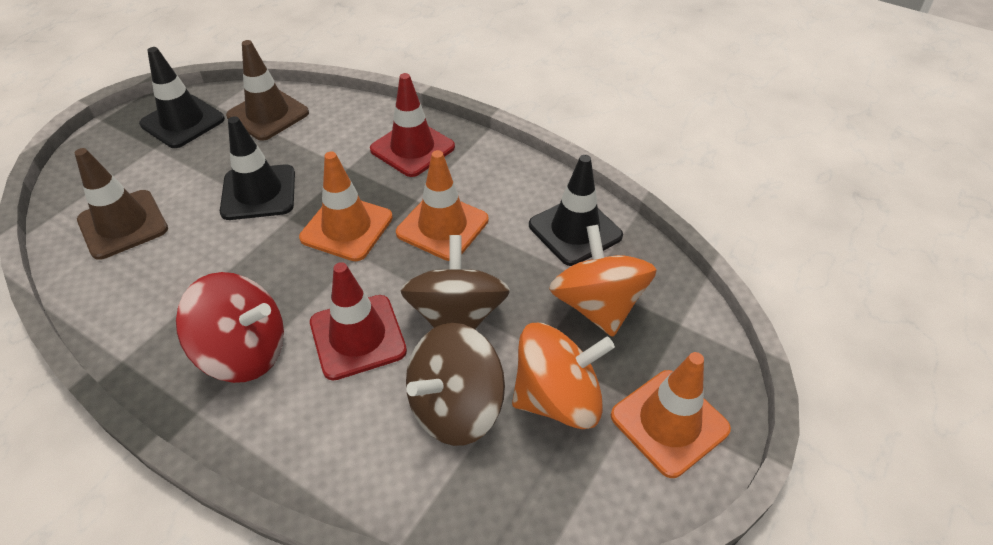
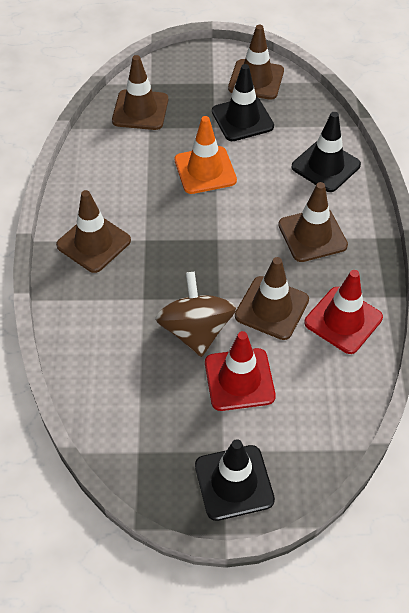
brown spinning top: [400,235,510,329] [406,323,505,446] = 2 -> [155,272,236,357] = 1
brown traffic cone: [75,148,168,260] [226,40,309,141] = 2 -> [56,190,131,273] [112,55,168,130] [228,25,284,100] [235,257,309,340] [278,182,348,262] = 5
orange spinning top: [512,323,615,429] [549,225,657,337] = 2 -> none = 0
orange traffic cone: [299,152,393,261] [396,150,489,261] [611,352,731,478] = 3 -> [175,116,237,194] = 1
red spinning top: [176,272,284,383] = 1 -> none = 0

